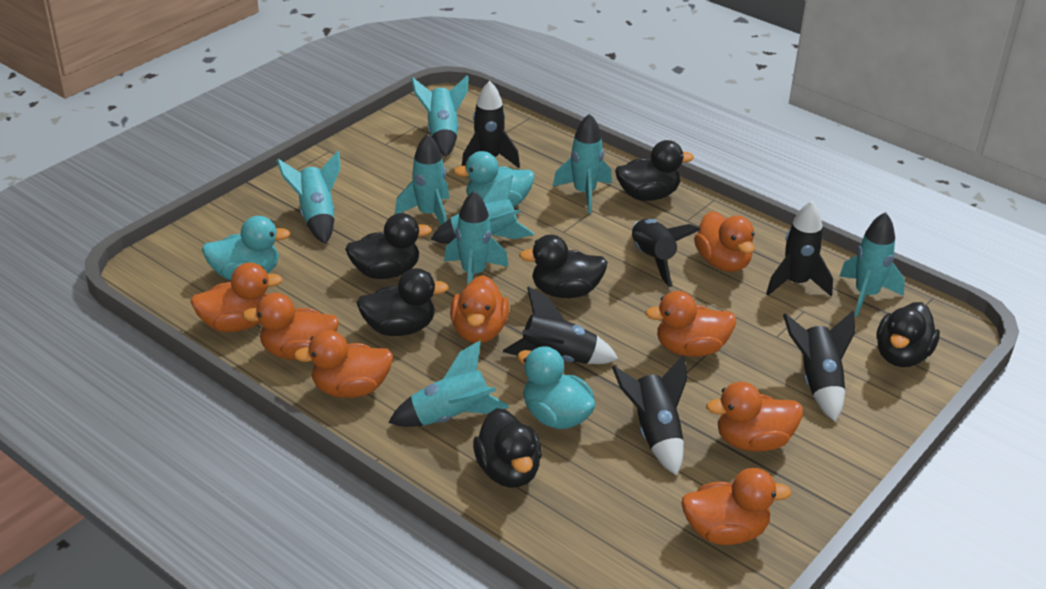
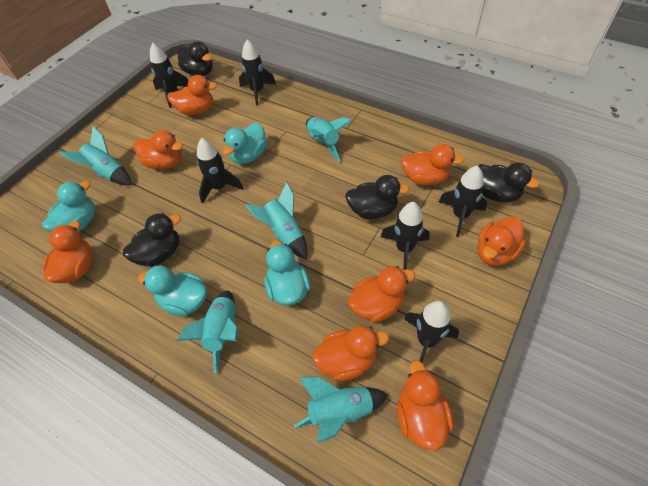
black duck: [345,213,432,279] [357,268,449,336] [473,408,542,488] [519,235,608,298] [615,140,694,201] [876,302,940,367] = 6 -> [123,213,181,267] [177,41,213,76] [345,175,410,219] [478,163,540,203] = 4
turquoise duck: [202,216,290,280] [453,151,535,207] [517,346,595,429] = 3 -> [42,181,95,232] [138,266,207,316] [223,123,267,164] [264,240,310,306] = 4
turquoise rocket: [276,151,341,244] [388,340,509,427] [395,133,449,225] [411,75,469,157] [431,175,534,244] [444,191,509,285] [553,113,612,213] [839,212,905,317] = 8 -> [59,126,132,185] [177,290,238,373] [245,182,308,259] [294,377,388,444] [306,117,352,161] = 5

